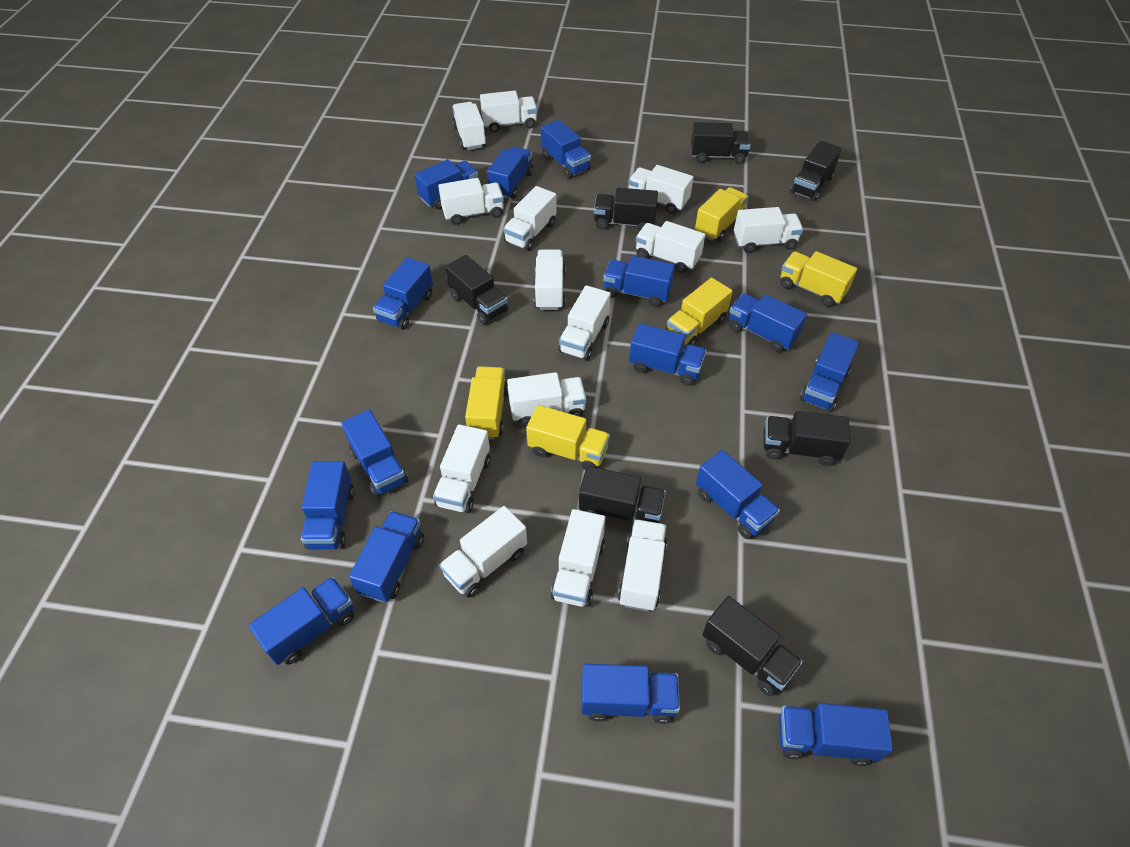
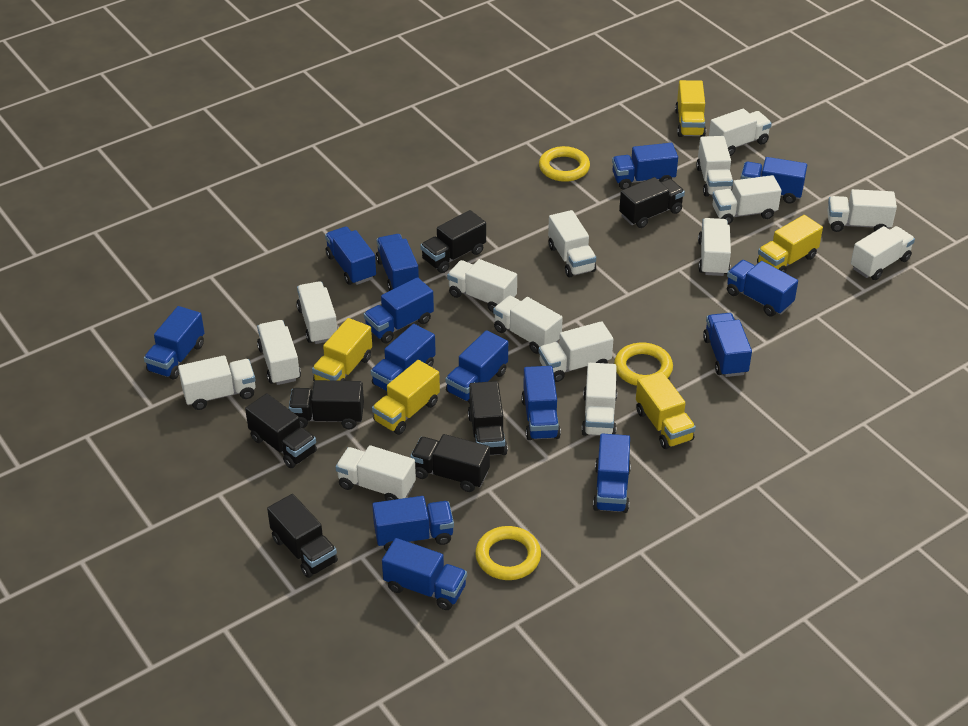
blue truck: [248,576,354,665] [301,461,354,549] [341,410,408,497] [349,511,424,602] [373,257,433,330] [414,159,478,209] [487,146,533,199] [540,120,591,178] [581,664,680,724] [603,256,675,307] [629,323,706,386] [696,450,780,539] [729,293,807,352] [779,703,893,766] [800,332,859,412] = 15 -> [144,306,204,379] [325,227,376,285] [364,277,434,343] [371,324,436,391] [372,496,454,551] [376,234,419,291] [382,538,467,610] [445,330,508,404] [521,366,561,440] [593,434,631,513] [612,143,678,190] [703,313,752,377] [727,260,798,316] [741,157,807,204] = 14
white truck: [433,424,490,513] [438,178,504,225] [439,506,527,598] [452,102,487,150] [480,91,537,132] [503,186,557,251] [507,372,587,426] [534,249,566,310] [551,509,605,607] [559,285,611,361] [618,519,667,611] [628,165,693,214] [636,221,705,273] [734,207,803,253] = 14 -> [178,355,256,410] [257,320,301,385] [296,281,338,344] [336,445,416,501] [447,259,517,312] [493,296,563,354] [539,321,613,382] [548,210,596,277] [582,363,617,436] [696,136,733,197] [698,218,731,276] [709,109,772,156] [712,175,782,224] [827,189,897,232] [851,226,915,280] = 15
yellow ring: none = 0 -> [475,526,541,580] [539,146,590,182] [614,342,673,386] = 3

